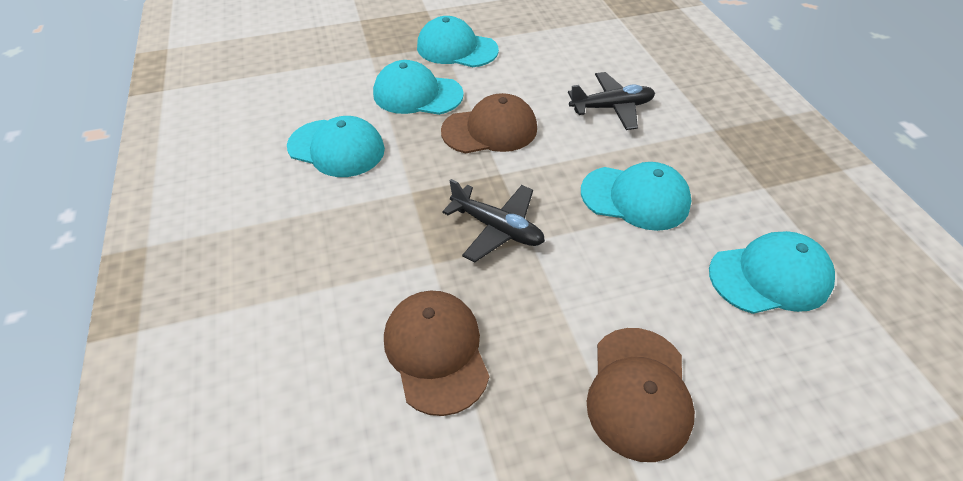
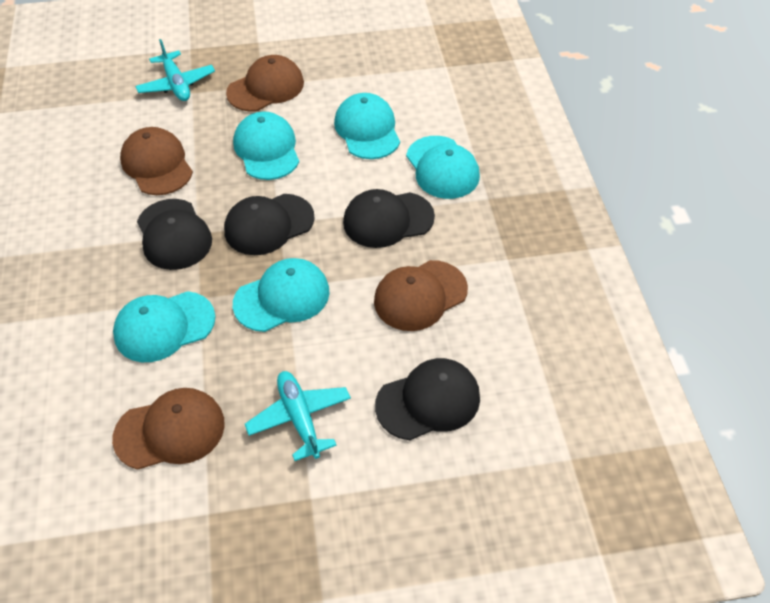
black cap: none = 0 -> [137,199,212,270] [224,194,314,255] [343,189,435,248] [375,358,480,440] = 4
black plane: [442,179,545,263] [568,72,655,130] = 2 -> none = 0
brown cap: [384,291,489,416] [441,93,537,153] [587,328,695,462] = 3 -> [112,388,225,470] [120,127,193,195] [226,55,304,112] [374,260,468,331] = 4
turquoise plane: none = 0 -> [135,39,215,101] [245,371,351,461] = 2

